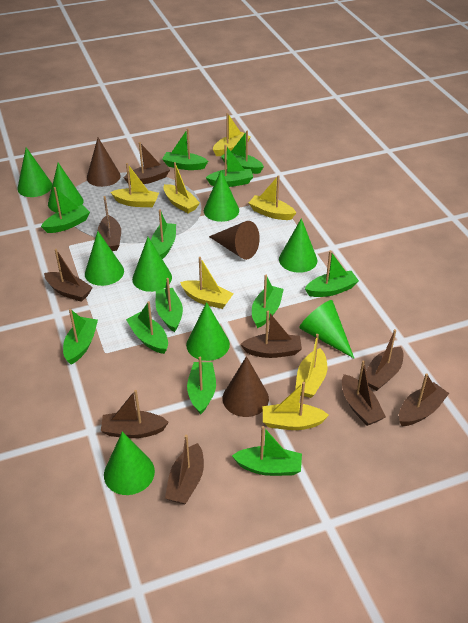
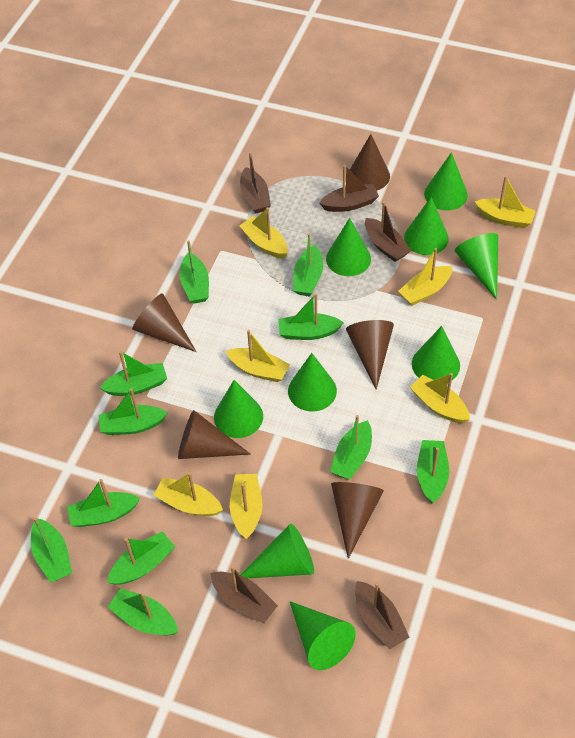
brown boat: [44,249,93,302] [98,196,121,251] [101,390,169,438] [124,142,170,185] [165,435,204,505] [240,311,302,358] [342,360,386,426] [366,329,404,391] [399,373,449,426] = 9 -> [211,566,278,624] [240,152,271,213] [319,165,379,212] [355,581,410,649] [365,201,411,262] = 5
brown cone: [87,138,121,187] [209,221,260,260] [223,356,269,417] = 3 -> [132,293,197,352] [178,410,251,459] [331,482,384,559] [346,320,394,390] [350,134,390,191] = 5
green boat: [41,187,90,233] [63,309,98,365] [126,301,168,354] [151,209,176,259] [156,278,183,332] [162,128,208,170] [187,357,216,415] [206,145,253,187] [221,131,264,174] [232,426,302,476] [252,275,284,328] [305,251,359,297] = 12 -> [31,517,72,583] [67,479,140,527] [99,388,168,435] [100,351,167,396] [107,531,175,585] [108,588,178,635] [180,241,209,304] [279,294,344,340] [293,233,323,296] [330,415,372,480] [417,440,449,503] = 11

